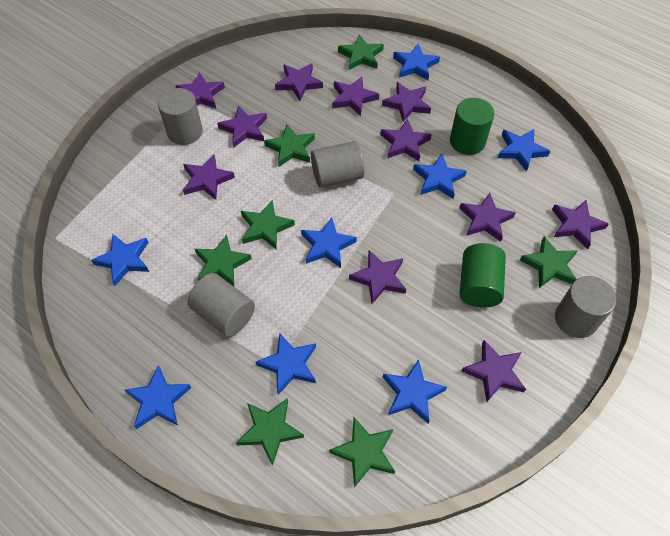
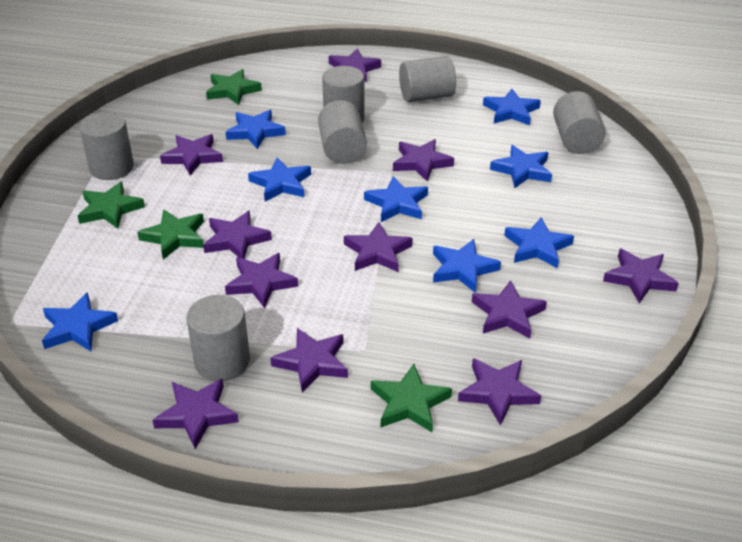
green cylinder: [450,98,494,155] [460,243,506,308] = 2 -> none = 0
green star: [195,235,252,286] [236,398,304,466] [241,200,295,249] [264,124,315,167] [329,417,395,488] [338,34,384,70] [520,236,578,288] = 7 -> [77,182,145,229] [137,209,204,260] [206,69,262,105] [371,364,452,432] = 4
grey cylinder: [158,88,203,145] [187,273,255,337] [311,141,364,188] [555,276,616,338] = 4 -> [79,112,134,180] [187,295,250,381] [318,100,367,164] [322,66,365,123] [399,56,456,102] [553,91,606,154] = 6

